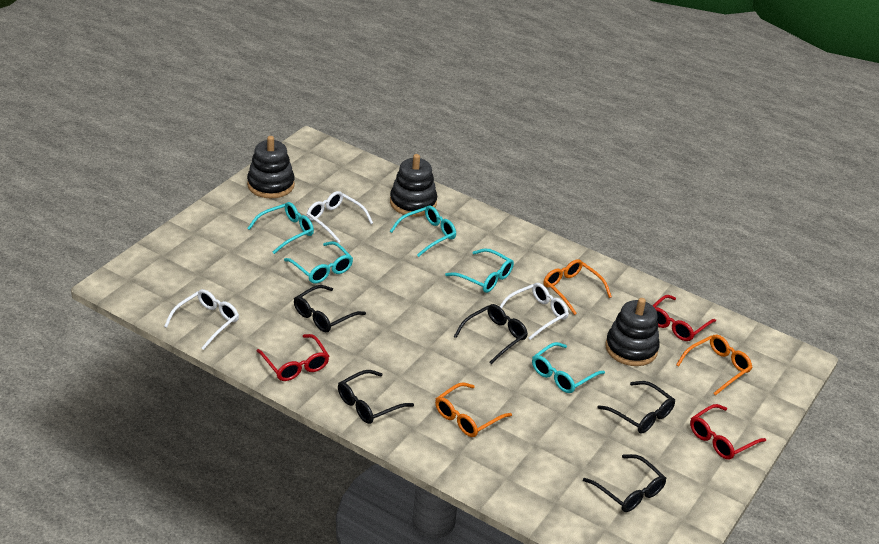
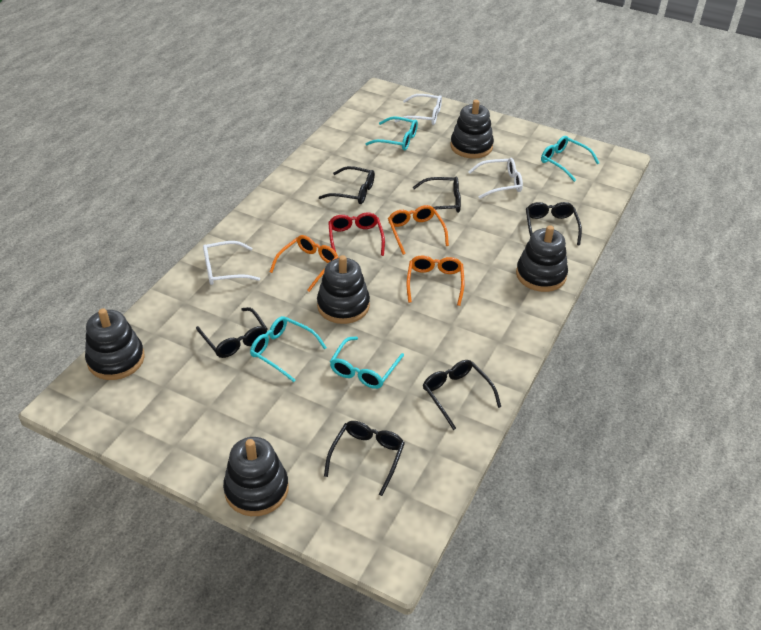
black glasses: [294,285,366,332] [338,370,414,424] [454,304,528,364] [583,454,666,512] [597,381,675,434] = 5 -> [196,307,267,358] [319,166,375,204] [324,421,405,496] [413,177,461,213] [423,360,501,430] [526,202,582,245] = 6
black stacking toy: [247,136,295,198] [390,154,437,217] [605,298,660,366] = 3 -> [85,308,145,380] [223,437,289,516] [317,255,370,324] [450,100,494,159] [516,225,568,292] = 5
red glasses: [257,334,329,381] [653,295,716,341] [690,404,766,460] = 3 -> [328,213,385,256] = 1
turquoise glasses: [247,202,314,254] [284,241,353,283] [390,205,456,257] [445,249,514,293] [532,342,605,393] = 5 -> [250,316,327,382] [330,336,404,389] [365,116,418,150] [541,136,599,182] = 4

